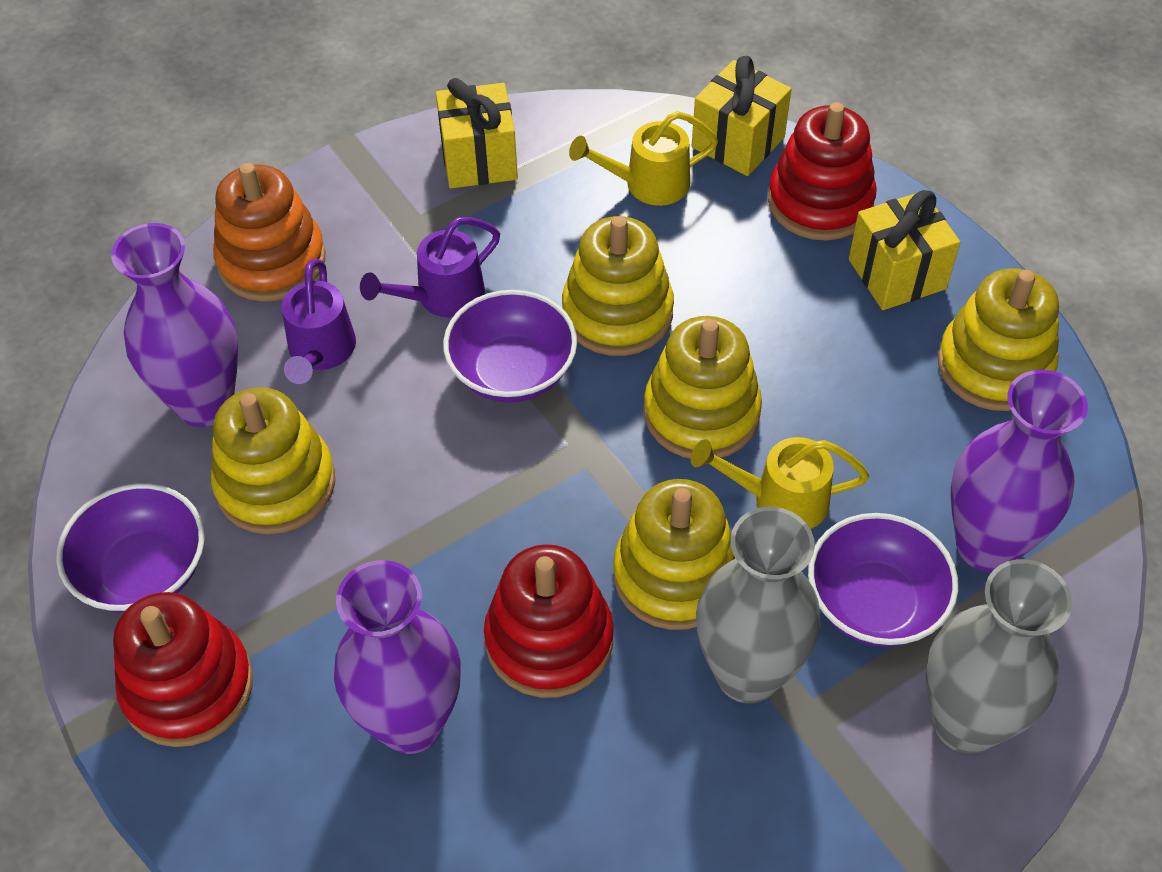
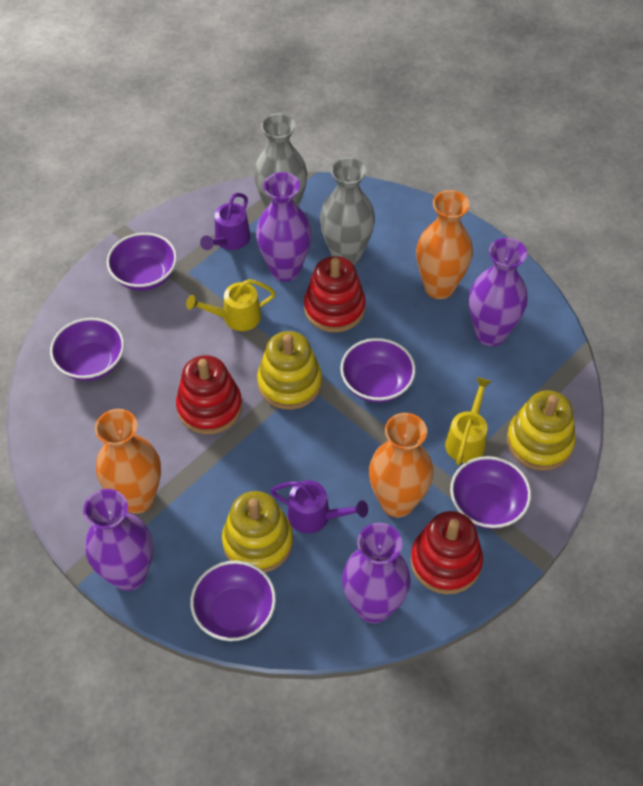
orange stacking toy: [213,163,326,302] = 1 -> none = 0
orange vase: none = 0 -> [95,409,161,514] [369,413,433,517] [416,190,473,299] = 3
purple bowl: [56,483,205,613] [443,290,577,403] [808,513,958,647] = 3 -> [50,318,124,381] [107,233,177,291] [190,561,276,641] [340,338,415,403] [450,456,531,529] = 5
purple vase: [111,223,238,427] [334,560,461,754] [951,370,1088,572] = 3 -> [83,489,153,591] [256,172,312,282] [342,523,411,623] [469,238,528,346] = 4
yellow gift: [436,78,518,188] [692,56,791,176] [849,190,960,310] = 3 -> none = 0
yellow stacking toy: [211,387,335,534] [562,216,674,356] [613,479,736,630] [644,316,762,459] [938,268,1059,411] = 5 -> [222,491,293,573] [257,331,322,410] [507,390,576,471] = 3

